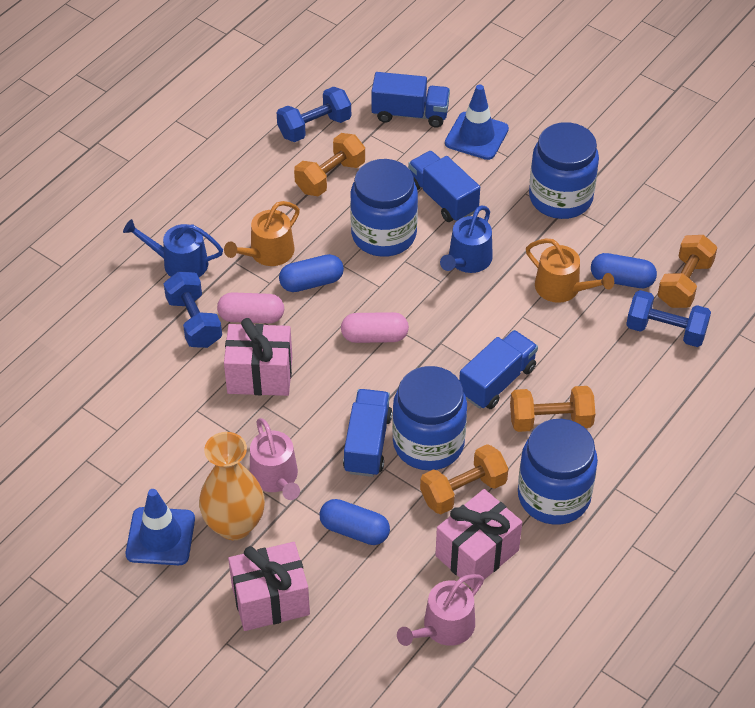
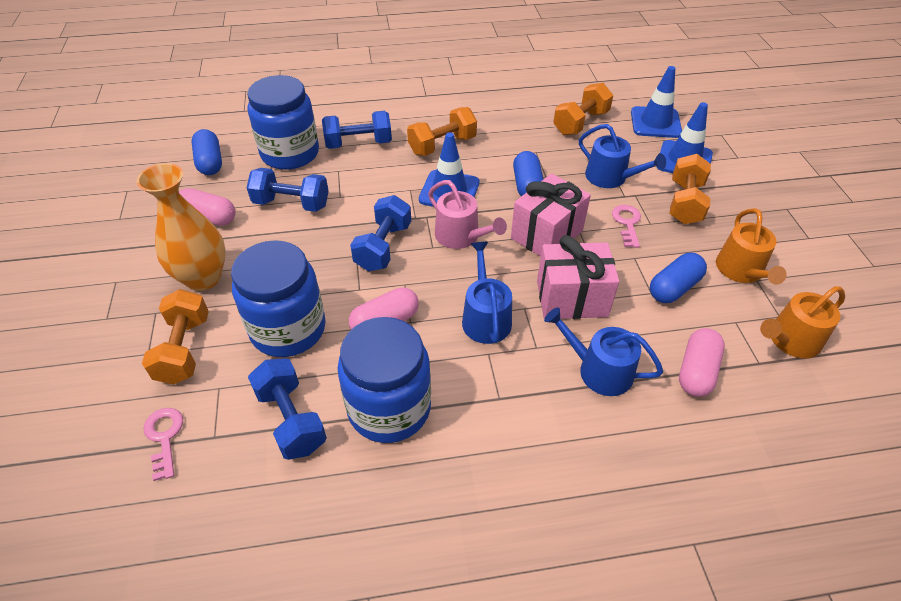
blue dumbbell: [164,271,222,348] [277,87,351,142] [626,290,711,347] = 3 -> [247,168,329,212] [248,358,327,460] [322,111,392,149] [350,195,411,271] = 4
blue jar: [350,159,418,257] [392,366,467,470] [518,419,598,525] [529,122,599,219] = 4 -> [231,240,326,357] [247,75,319,170] [337,317,431,443] = 3
blue traffic cone: [126,489,195,565] [445,84,509,160] = 2 -> [419,132,480,207] [631,66,682,138] [657,102,713,173] = 3
blue truck: [343,389,392,477] [371,72,450,128] [408,151,480,222] [459,330,538,409] = 4 -> none = 0
blue watering can: [123,219,223,277] [440,206,493,273] = 2 -> [462,242,512,344] [544,307,663,396] [579,124,666,188] = 3
pink capsule: [217,292,284,323] [341,312,409,343] = 2 -> [179,188,235,226] [349,287,419,329] [679,328,725,397] = 3
pink gift: [224,318,292,396] [228,542,310,631] [435,489,522,589] = 3 -> [511,174,591,257] [537,235,619,319] = 2
pink key: none = 0 -> [144,408,183,481] [612,205,641,248] = 2
pink watering can: [250,418,300,500] [397,574,484,646] = 2 -> [428,180,507,249] = 1

